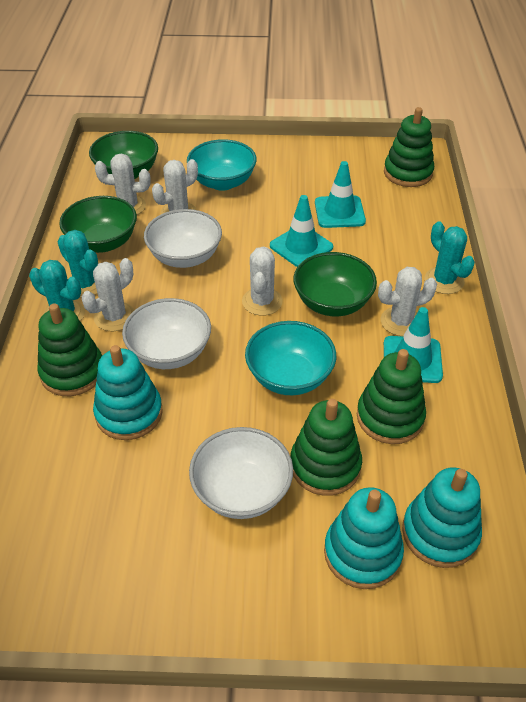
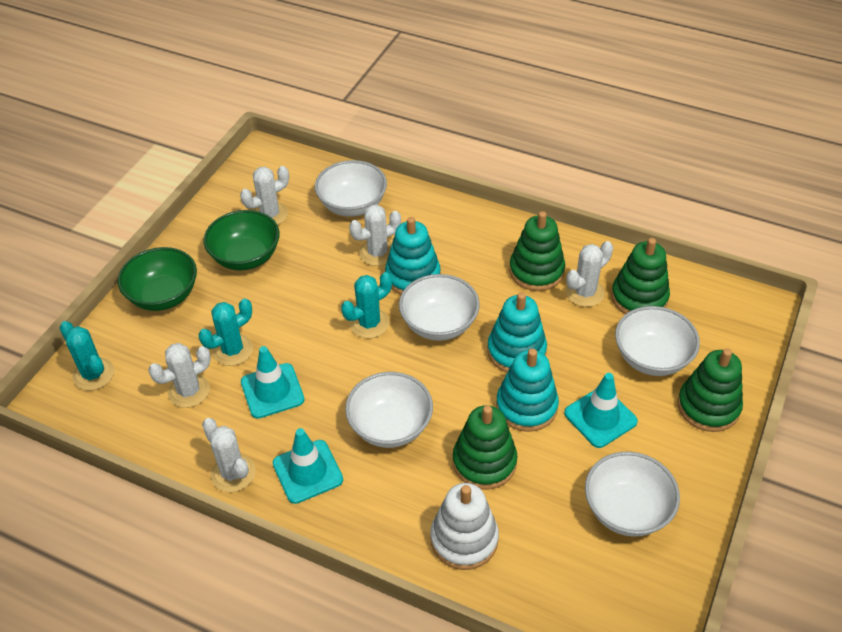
green bowl: [59,196,137,253] [89,131,158,179] [293,252,377,316] = 3 -> [118,247,197,311] [204,210,280,270] = 2
turquoise bowl: [187,139,257,191] [245,321,336,395] = 2 -> none = 0
white bowl: [122,298,211,369] [144,209,222,268] [189,427,293,519] = 3 -> [315,160,387,217] [345,372,433,448] [399,274,480,341] [585,451,680,537] [615,306,700,376] = 5
white stacking toy: none = 0 -> [430,483,499,570] = 1

